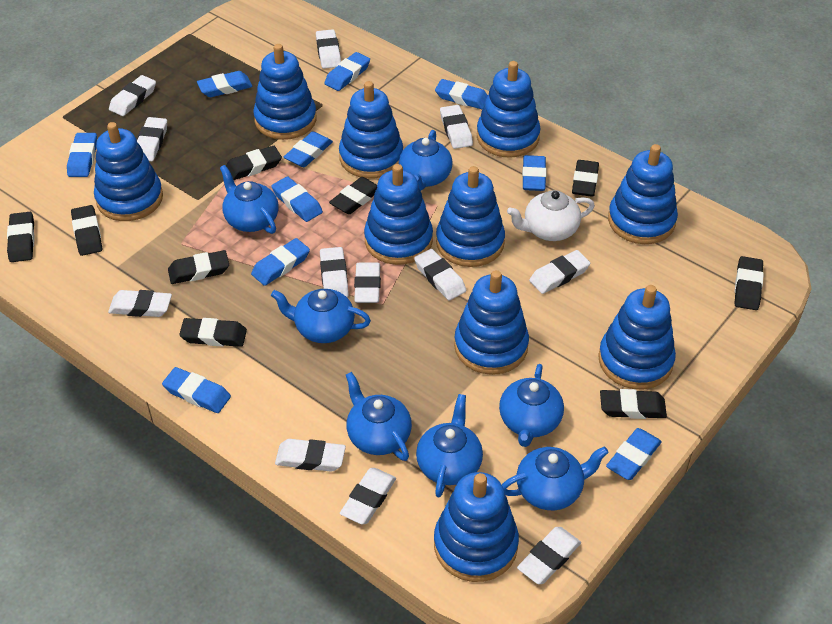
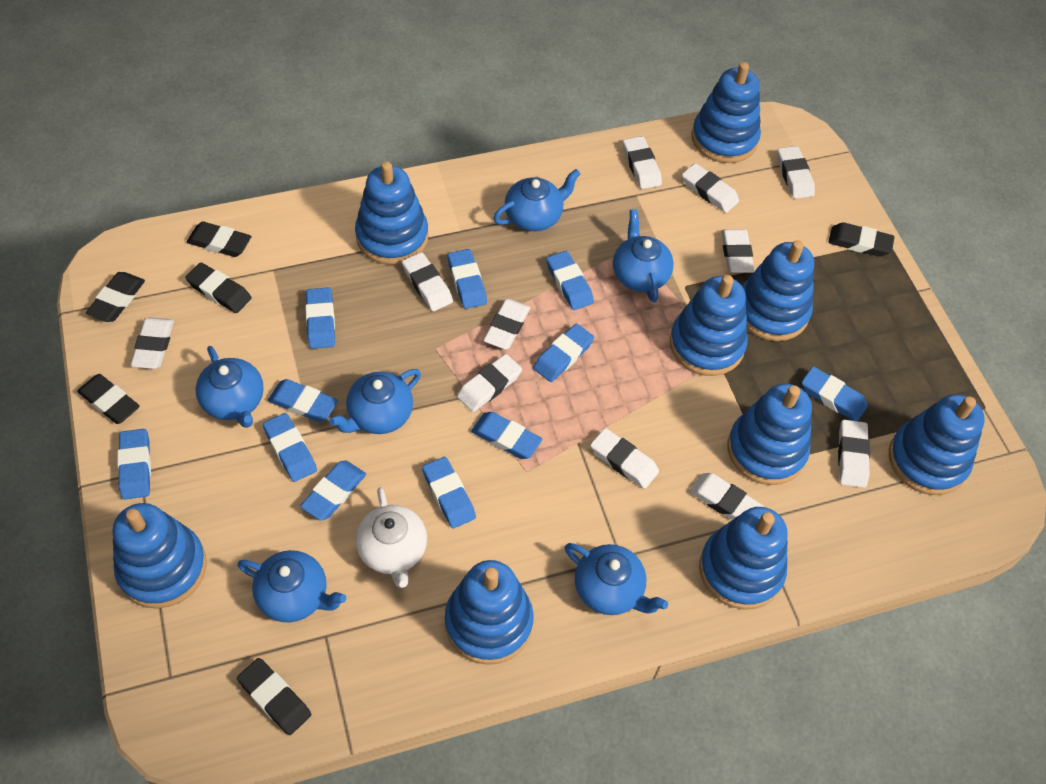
black eraser: [7,212,35,262] [71,205,102,256] [168,250,229,284] [179,318,247,347] [226,146,282,180] [329,177,377,214] [572,160,599,197] [600,389,667,419] [735,256,764,310] = 9 -> [77,374,140,424] [86,272,145,322] [185,263,252,313] [187,222,252,257] [237,658,311,735] [829,222,895,257] = 6
blue eraser: [67,133,97,177] [162,367,231,413] [197,71,253,97] [251,238,310,286] [271,176,323,222] [284,131,333,167] [324,52,370,91] [435,79,488,109] [522,155,546,191] [606,428,662,480] = 10 -> [117,429,151,500] [263,413,317,482] [268,379,338,422] [300,461,366,521] [305,287,335,349] [422,457,476,529] [448,249,487,309] [471,412,542,459] [533,323,594,382] [546,251,594,310] [802,366,868,421] = 11
blue stacking toy: [94,122,163,221] [253,44,317,140] [339,81,403,179] [364,164,433,265] [434,472,519,582] [436,166,505,267] [454,270,529,375] [477,61,541,158] [598,285,676,390] [608,144,678,244] = 10 -> [112,503,207,609] [355,161,429,265] [445,560,534,665] [670,275,748,376] [692,62,761,163] [699,507,788,610] [727,384,812,485] [742,240,814,341] [889,394,985,495] = 9
blue teapot: [220,165,279,234] [271,289,371,343] [346,372,412,461] [399,130,453,191] [416,394,483,497] [499,364,564,447] [502,446,609,510] = 7 -> [196,346,264,428] [237,550,346,622] [329,369,421,434] [493,169,581,231] [565,543,668,615] [613,209,674,302] = 6
white eraser: [108,290,172,317] [109,75,156,116] [137,117,167,161] [275,439,346,472] [316,29,341,69] [320,247,349,297] [340,468,396,525] [354,263,381,303] [414,249,466,300] [440,105,473,149] [517,527,581,584] [529,250,590,294] = 12 -> [131,317,174,369] [402,252,453,311] [457,354,522,412] [483,299,530,350] [590,428,659,489] [623,136,662,189] [682,163,739,213] [689,473,764,520] [721,229,755,273] [777,146,815,199] [838,420,870,488] = 11

